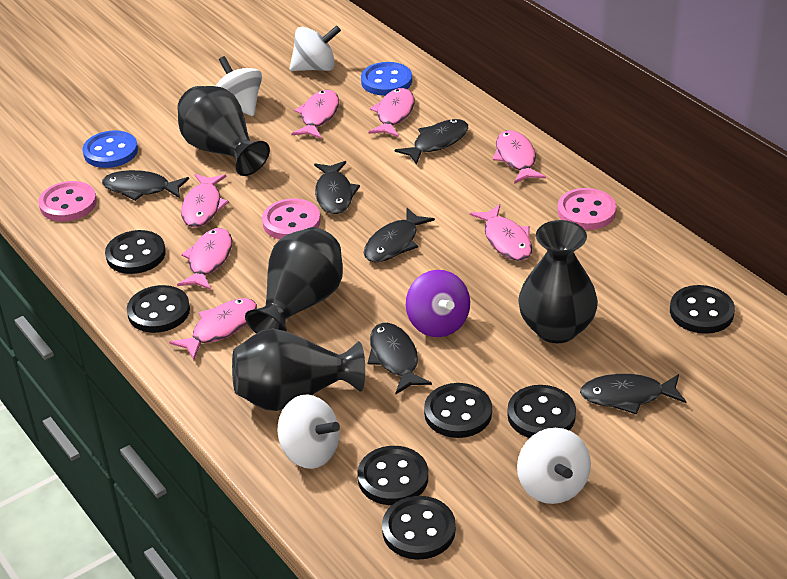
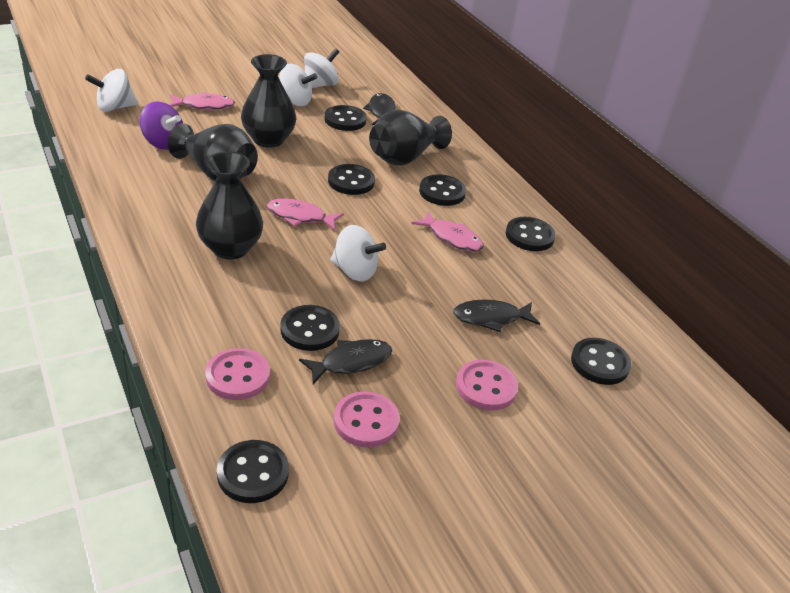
black fish: [102,170,189,201] [314,161,360,214] [364,208,435,262] [368,323,432,394] [395,119,468,165] [580,374,687,415] = 6 -> [299,339,392,384] [363,93,396,125] [453,299,540,332] = 3
blue button: [83,130,138,168] [361,62,412,96] = 2 -> none = 0
pink fish: [169,298,257,360] [177,228,232,290] [181,174,229,228] [292,90,339,139] [368,88,415,137] [470,204,532,261] [493,130,546,184] = 7 -> [169,92,235,110] [266,198,344,230] [411,211,484,252] = 3

